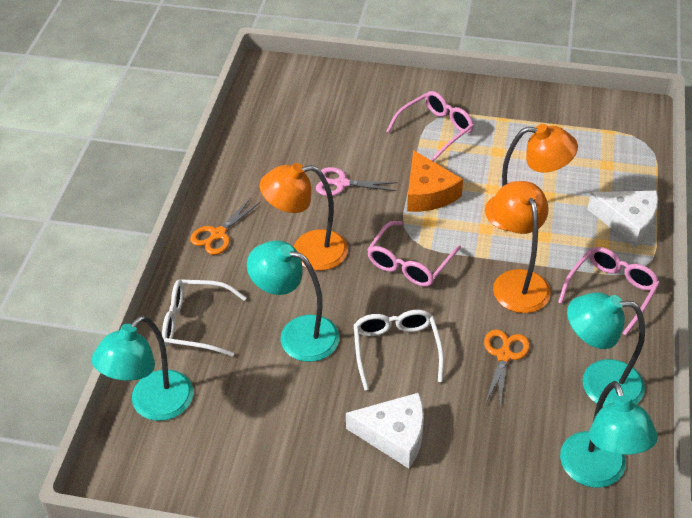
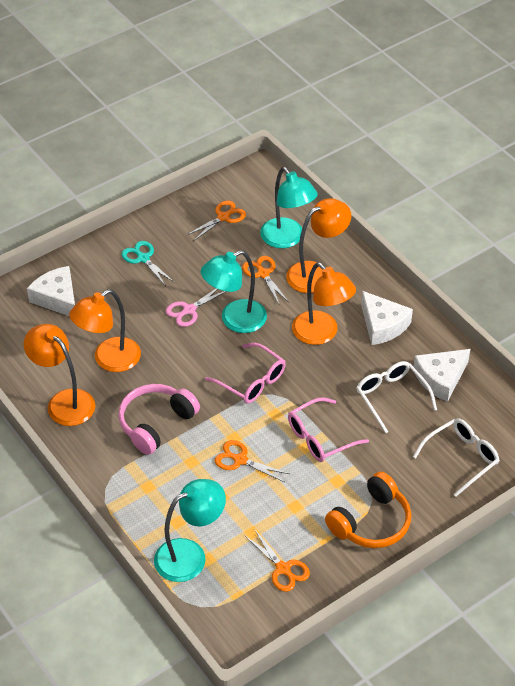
orange cheese: [407,150,463,212] = 1 -> none = 0
orange headphones: none = 0 -> [325,472,411,548] = 1
orange lamp: [260,163,348,270] [485,124,578,231] [493,181,551,313] = 3 -> [24,324,95,426] [69,289,141,372] [286,198,351,293] [292,262,356,345] = 4
orange scissors: [190,199,259,255] [484,329,530,405] = 2 -> [187,201,246,241] [215,440,289,482] [242,256,289,306] [245,530,310,592] = 4
pink glasses: [367,221,461,287] [386,91,474,162] [558,247,660,336] = 3 -> [205,343,286,404] [288,397,369,462] = 2
pink headphones: none = 0 -> [118,384,200,455] = 1
turquoise lamp: [92,315,193,421] [247,241,339,362] [560,381,658,488] [567,292,645,407] = 4 -> [154,479,226,582] [201,250,267,333] [260,167,318,248] = 3
turquoise scissors: none = 0 -> [121,241,175,286] = 1
white cheese: [346,393,424,468] [587,191,658,247] = 2 -> [27,266,75,316] [361,291,413,345] [414,349,470,402] = 3

